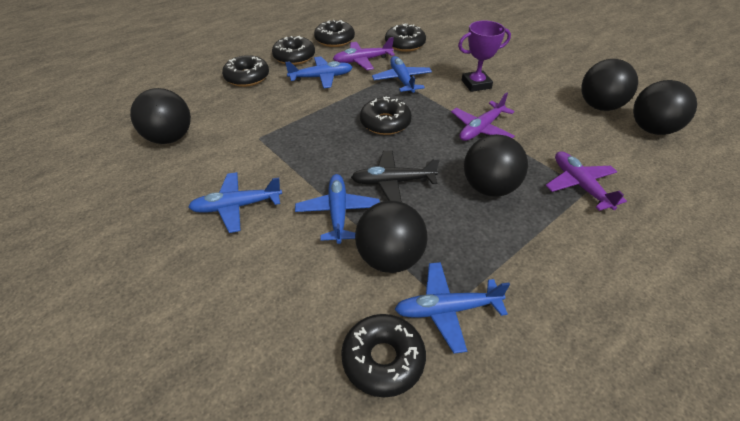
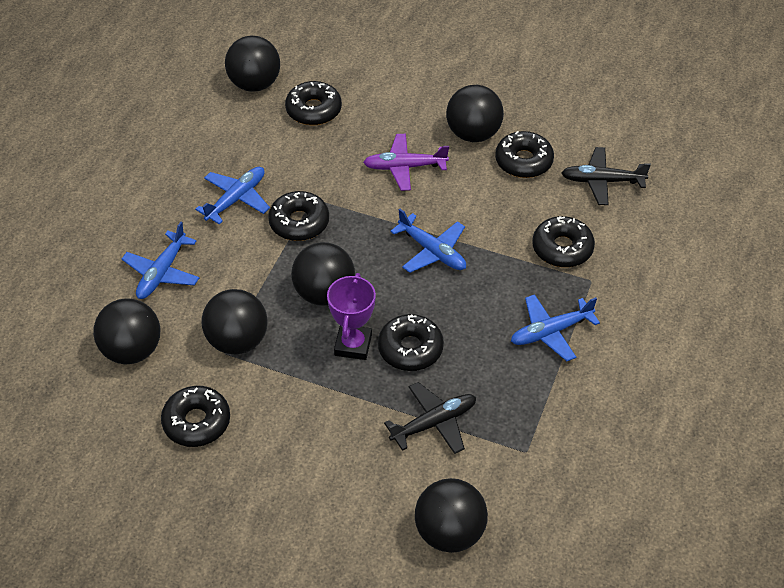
black ball: [130,88,191,144] [355,201,428,273] [464,134,528,196] [581,59,638,111] [633,80,697,135] = 5 -> [93,298,161,364] [202,289,268,355] [225,35,280,92] [291,242,355,306] [415,478,488,553] [446,85,504,142] = 6
black plane: [351,150,440,202] = 1 -> [384,382,476,454] [562,147,651,205] = 2
blue plane: [188,172,282,233] [285,56,353,88] [295,174,380,244] [372,56,432,93] [394,262,510,354] = 5 -> [122,222,199,299] [195,167,270,225] [390,209,466,273] [511,294,600,361] = 4
purple plane: [333,37,395,70] [451,92,515,141] [545,151,627,211] = 3 -> [363,134,449,191] = 1

